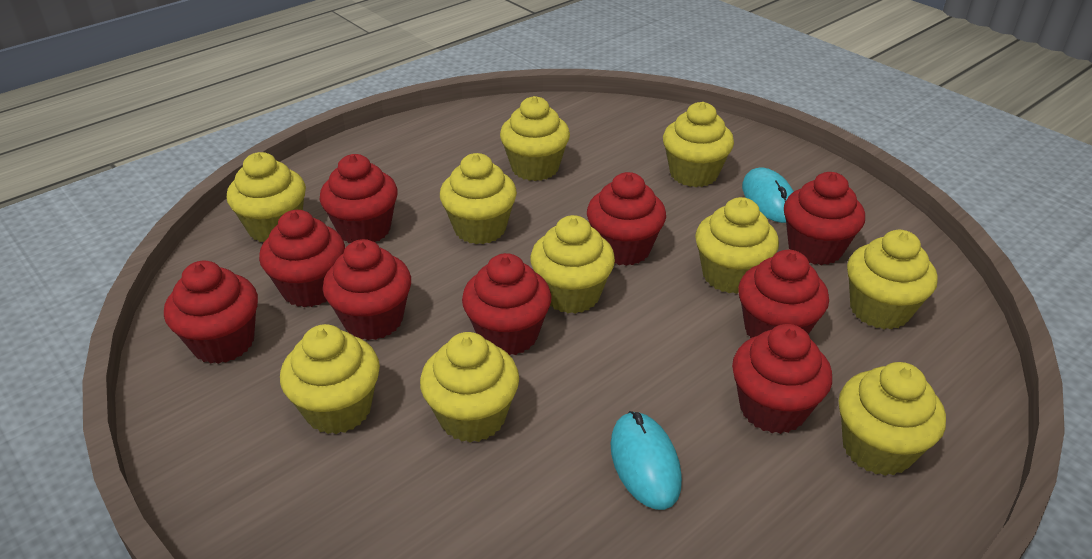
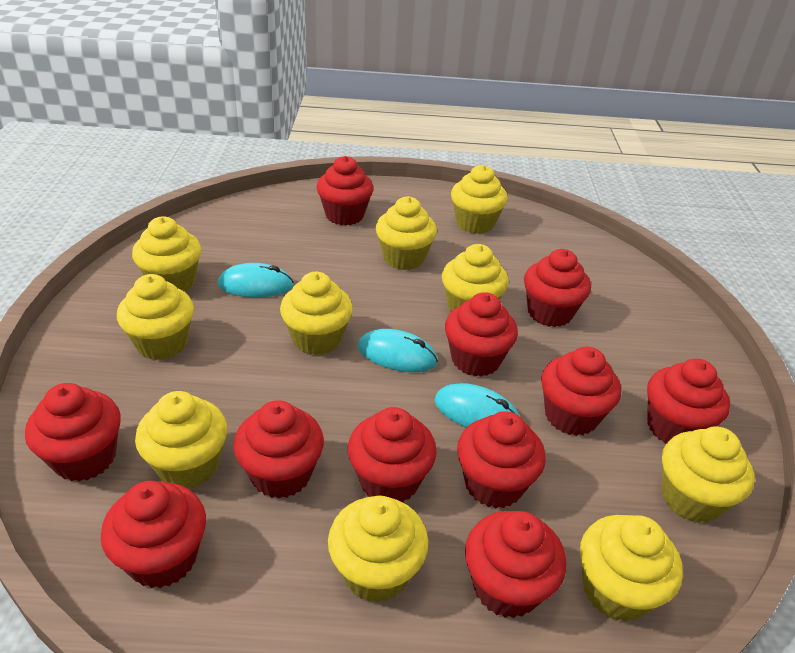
red cupcake: [164,261,258,364] [259,210,345,307] [319,154,398,243] [323,239,411,340] [462,253,551,355] [587,172,666,266] [732,324,832,434] [738,250,829,338] [784,172,865,265] = 9 -> [25,383,121,481] [101,481,206,588] [233,400,324,499] [317,156,374,225] [348,407,437,502] [445,292,518,377] [457,411,546,508] [465,511,566,618] [524,249,591,327] [541,347,621,436] [647,359,730,444] = 11
turquoise mouse: [610,411,682,510] [742,168,794,223] = 2 -> [218,263,294,297] [358,329,438,372] [434,383,519,428] = 3

